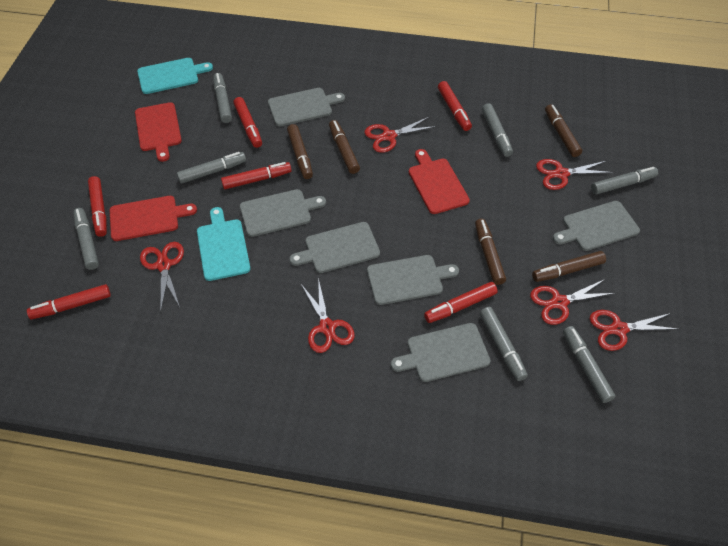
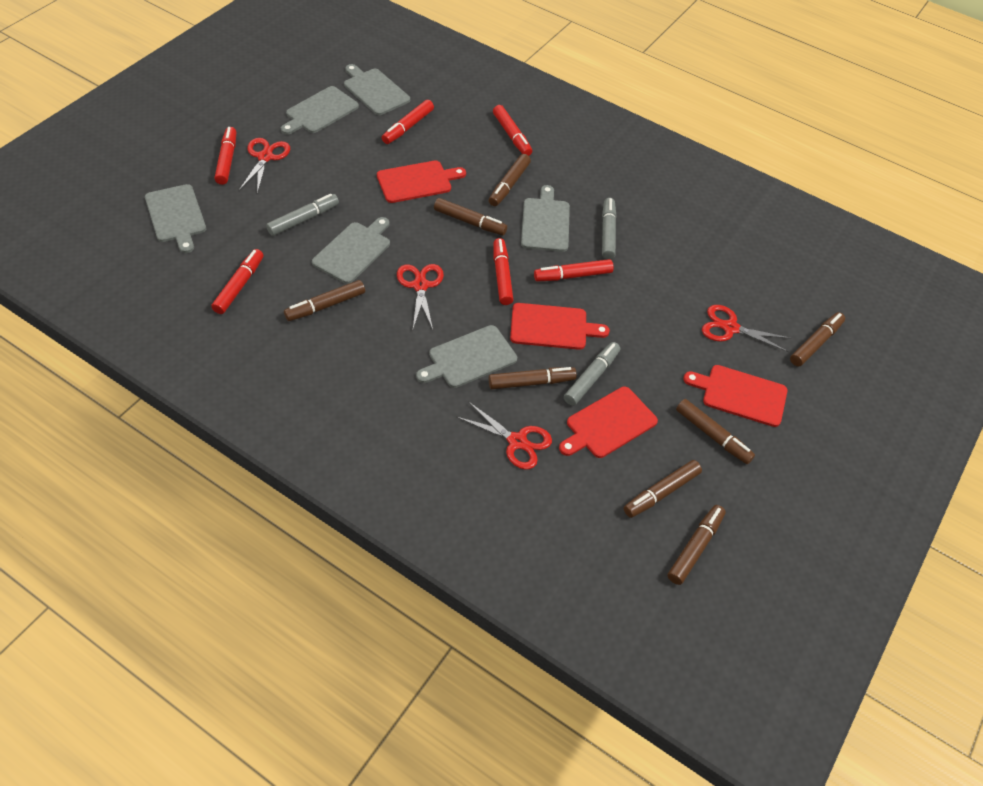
brown marker: [287,124,313,179] [329,120,360,174] [475,219,506,285] [532,251,606,282] [545,104,582,157] = 5 -> [284,280,365,321] [434,198,507,235] [489,154,531,206] [489,367,577,389] [624,460,702,518] [668,505,726,585] [676,399,755,464] [790,312,845,367] = 8
grey marker: [73,208,99,270] [177,152,246,184] [213,73,232,123] [480,307,528,381] [482,103,513,157] [563,326,616,403] [591,167,658,195] = 7 -> [266,194,339,236] [564,342,620,406] [602,198,617,259] = 3
red cutting board: [109,196,197,241] [135,102,182,162] [409,149,470,214] = 3 -> [377,160,466,203] [510,303,610,350] [559,387,658,458] [683,365,787,427] = 4
red scissors: [140,242,184,309] [301,278,355,353] [364,117,436,153] [530,279,615,325] [536,159,613,190] [590,310,677,351] = 6 -> [239,138,290,193] [397,264,444,330] [457,401,552,470] [702,305,792,352] = 4
turquoise cutting board: [137,58,213,94] [197,207,251,281] = 2 -> none = 0

